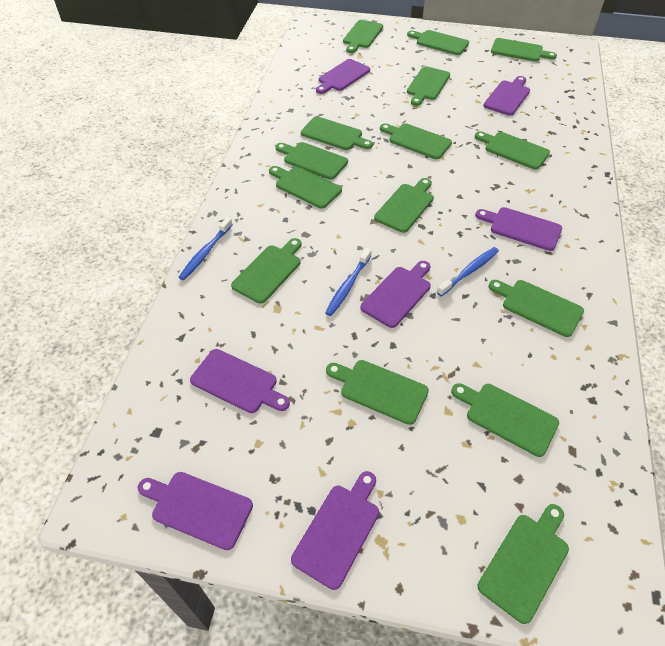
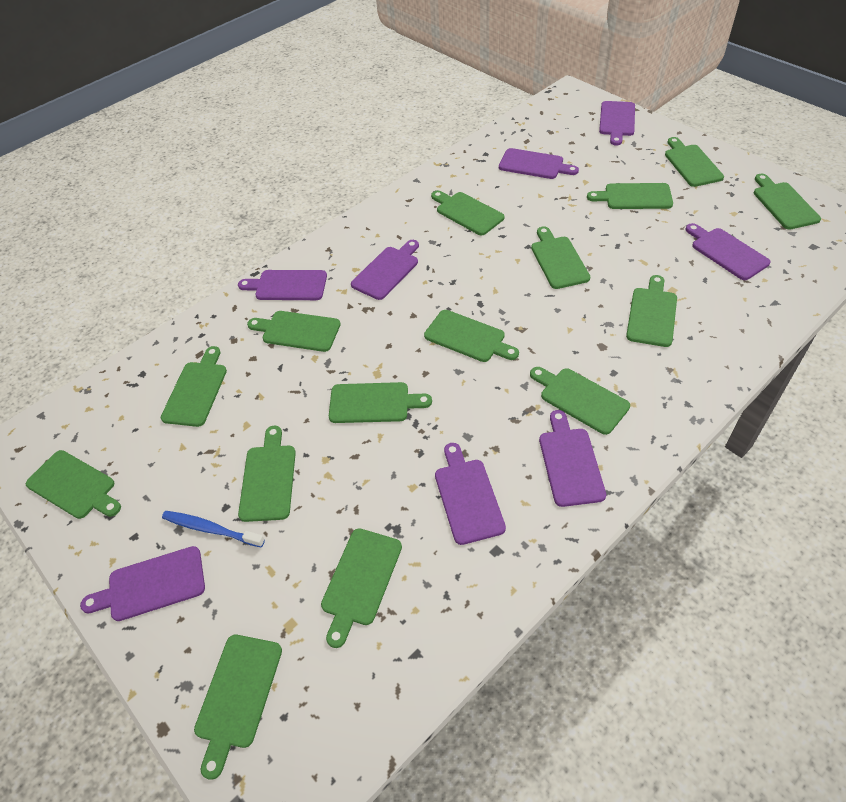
blue toothbrush: [178,217,233,280] [325,248,372,316] [437,247,499,296] = 3 -> [162,511,265,547] = 1
purple cutting board: [138,472,253,550] [190,349,290,413] [291,471,379,590] [316,59,370,94] [361,261,431,328] [475,207,562,251] [483,76,530,116] = 7 -> [80,546,205,621] [238,270,327,300] [351,240,419,300] [435,443,506,545] [499,148,579,179] [539,410,606,507] [599,101,635,146] [685,223,771,280] = 8

